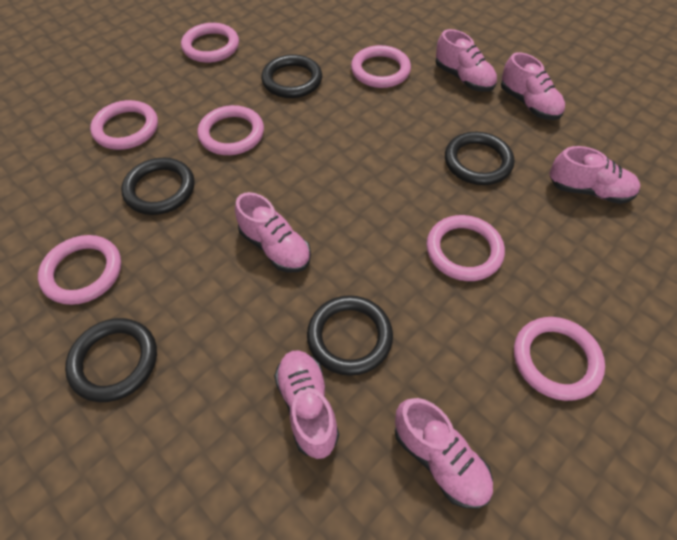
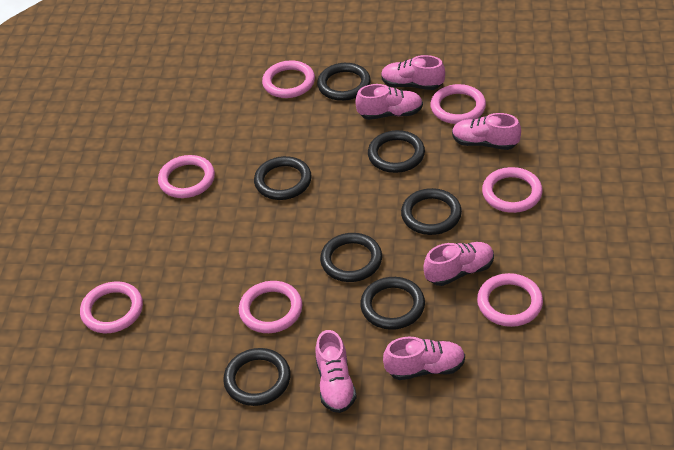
black ring: [65,318,157,402] [121,158,195,215] [261,54,322,98] [307,295,393,376] [445,132,514,185] = 5 -> [223,348,291,406] [254,156,312,200] [317,63,371,101] [320,233,382,282] [360,277,425,330] [368,130,425,173] [401,188,462,235] = 7

